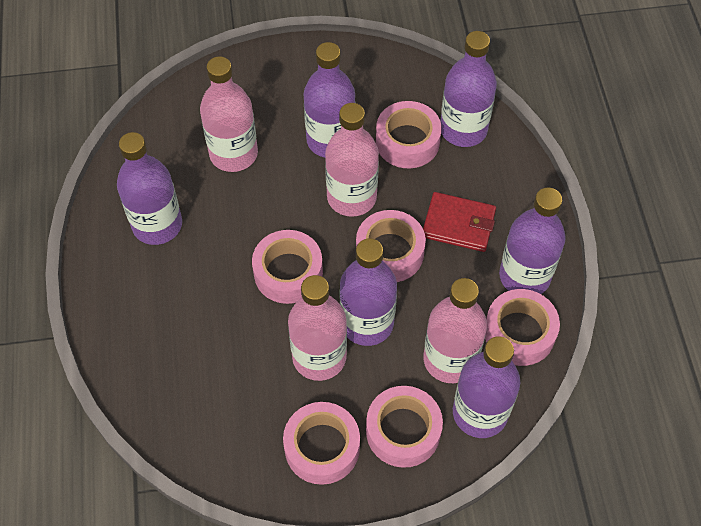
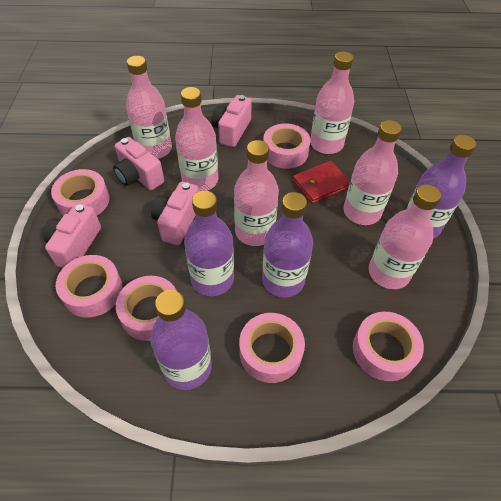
pink bottle: [200,57,258,172] [288,275,347,381] [325,103,379,217] [424,278,487,383] = 4 -> [126,56,172,159] [175,87,218,192] [234,140,279,246] [310,52,354,154] [344,120,402,225] [369,184,441,289] = 6
pink camera: none = 0 -> [43,203,101,268] [113,137,164,190] [151,182,199,245] [212,95,252,147] = 4
purple bottle: [117,132,182,245] [304,42,355,158] [340,238,397,346] [440,31,497,147] [453,336,520,438] [499,187,566,294] = 6 -> [151,290,212,390] [184,191,234,296] [262,192,313,297] [407,135,476,239] = 4

